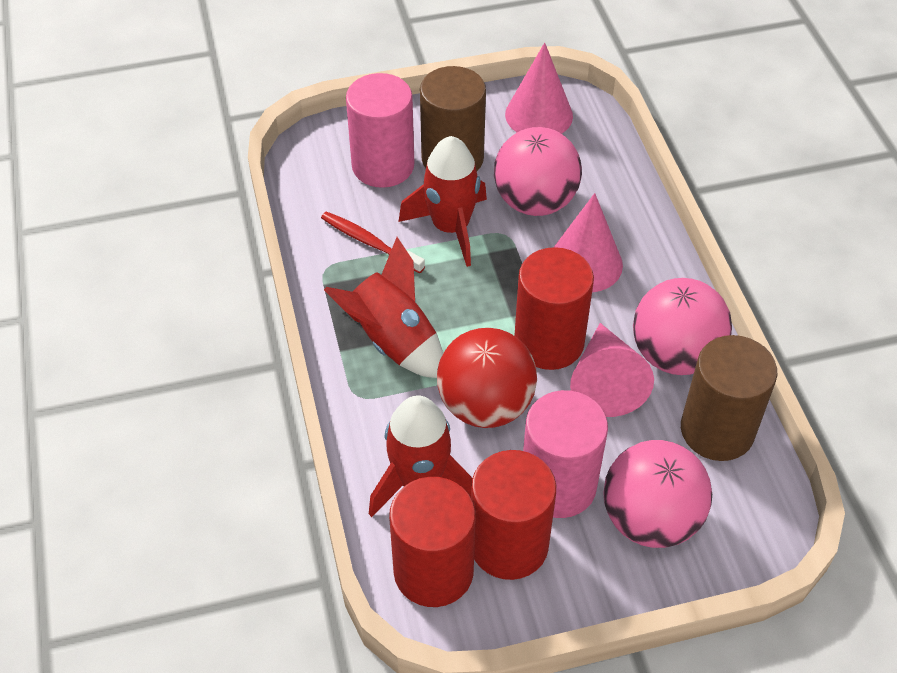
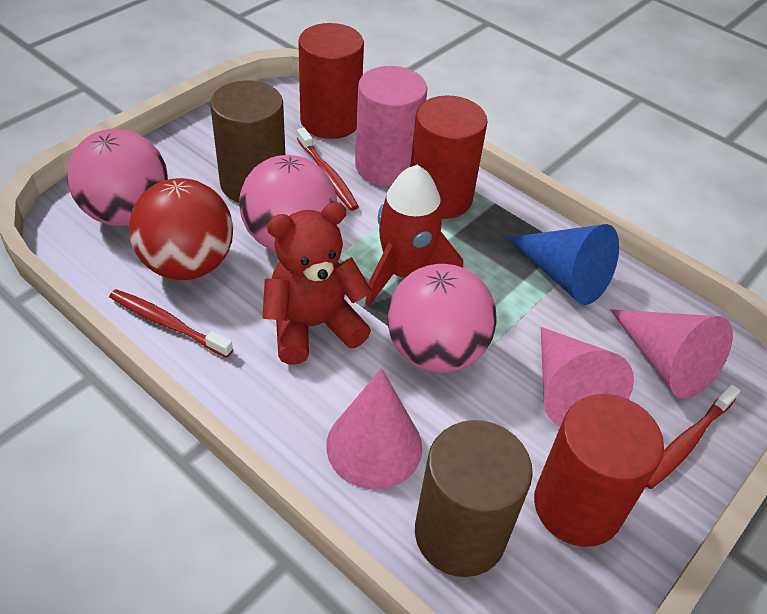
blue cone: none = 0 -> [507,224,619,305] = 1
pink cylinder: [346,73,414,188] [523,390,608,518] = 2 -> [355,66,427,186] = 1
red rocket: [324,237,443,378] [369,395,472,517] [398,136,487,267] = 3 -> [365,165,463,307] = 1
red teddy bear: none = 0 -> [262,202,372,365] = 1
red toothbrush: [321,211,425,273] = 1 -> [109,289,233,358] [297,127,359,211] [646,384,741,489] = 3

